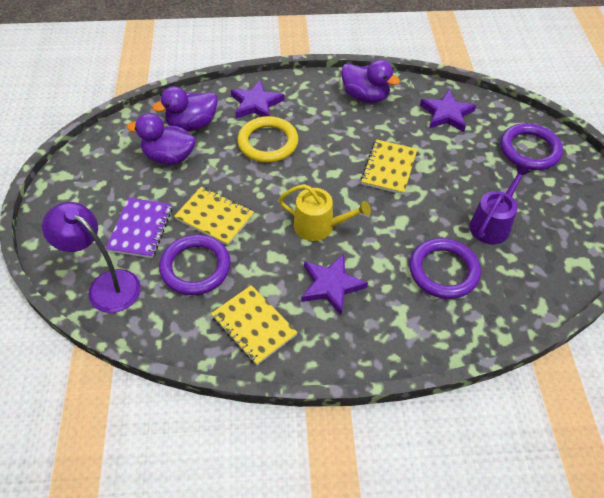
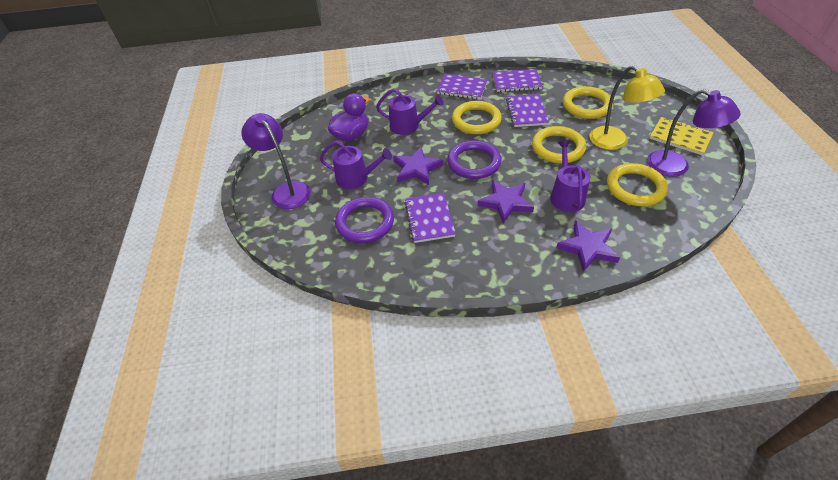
purple duck: [127,113,196,165] [152,86,218,131] [341,59,400,103] = 3 -> [327,93,370,142] = 1
purple lamp: [42,202,141,313] = 1 -> [241,113,311,209] [647,89,741,177] = 2
purple notebook: [106,198,173,258] = 1 -> [404,193,456,243] [437,74,488,99] [493,69,542,92] [506,94,549,127] = 4
purple ring: [159,234,231,295] [409,238,481,299] [500,123,563,170] = 3 -> [335,197,394,243] [447,140,501,179] = 2
purple watering can: [469,165,530,244] = 1 -> [320,141,392,189] [376,89,444,135] [550,141,590,212] = 3
yellow lamp: none = 0 -> [589,65,665,150] = 1
yellow notebook: [174,187,254,246] [211,285,298,365] [360,139,417,194] = 3 -> [650,117,714,155] = 1
yellow ring: [237,116,298,163] = 1 -> [452,101,502,134] [532,126,586,163] [563,86,613,119] [607,163,668,206] = 4
yellow watering can: [278,184,371,241] = 1 -> none = 0

